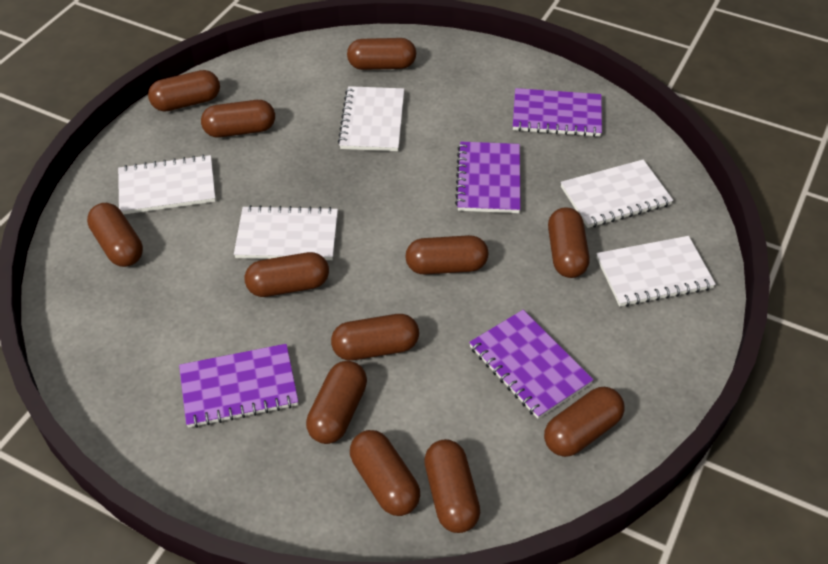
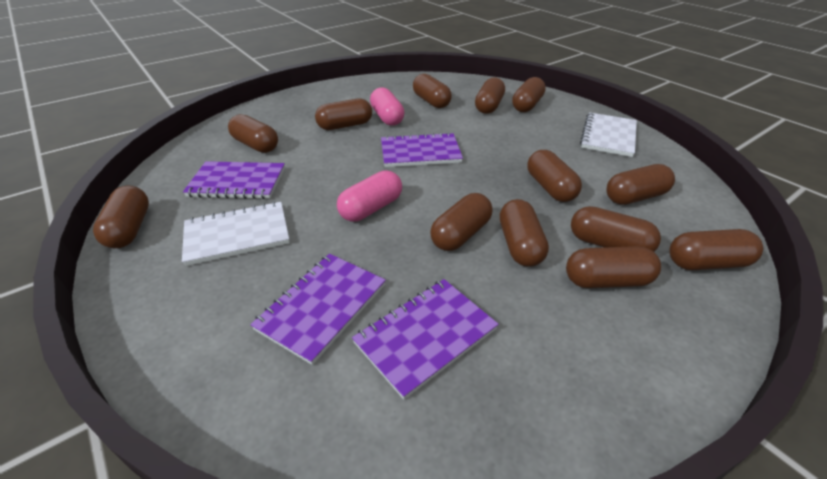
brown capsule: [87,203,143,267] [148,70,220,111] [201,100,275,137] [245,252,329,297] [306,361,367,444] [331,314,419,361] [347,38,416,70] [350,430,420,516] [405,235,488,275] [424,439,480,533] [544,387,624,457] [548,207,589,278] = 12 -> [93,186,149,248] [228,114,278,153] [315,98,372,130] [413,74,452,108] [430,193,492,251] [475,77,505,114] [500,199,549,267] [512,77,546,112] [527,150,582,202] [566,246,661,288] [571,206,661,252] [606,164,675,205] [669,229,763,270] = 13
pink capsule: none = 0 -> [337,170,402,222] [370,87,405,126] = 2
white notebook: [118,155,216,215] [234,205,338,260] [338,86,404,151] [561,160,673,228] [596,236,716,307] = 5 -> [182,201,290,266] [580,113,637,157] = 2

